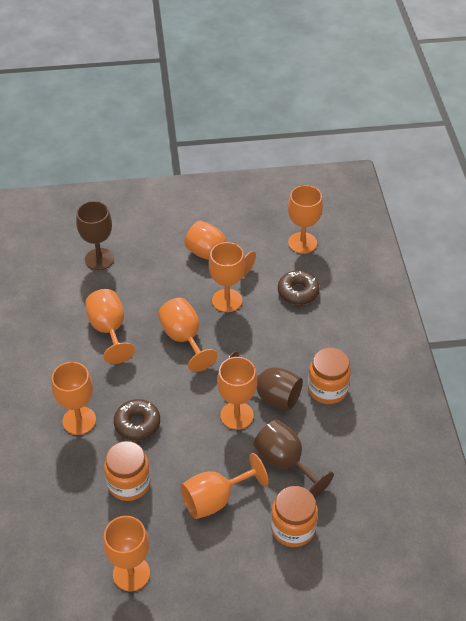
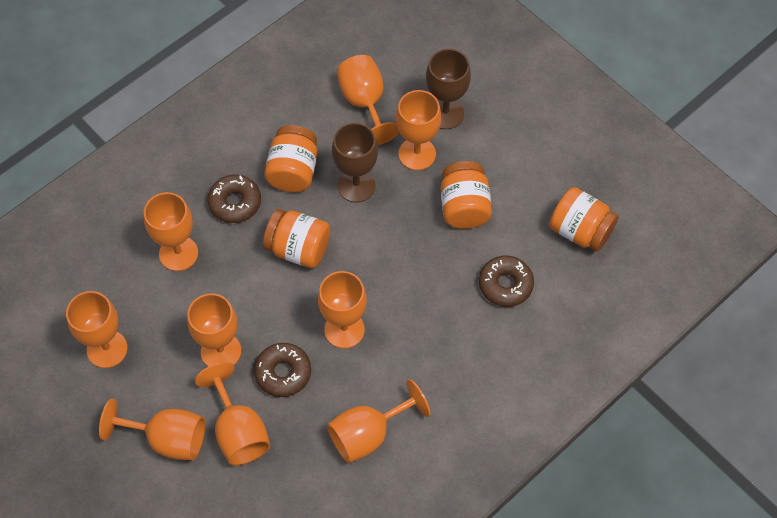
brown donut: [114,399,160,441] [278,270,320,305] = 2 -> [208,174,261,223] [254,343,311,397] [479,256,534,307] = 3
brown goblet: [76,201,114,270] [227,351,303,410] [253,420,334,498] = 3 -> [332,123,378,202] [426,49,471,129] = 2
orange jar: [104,441,151,501] [271,486,318,547] [308,348,351,404] = 3 -> [263,209,330,268] [264,125,317,192] [441,161,492,229] [549,187,619,252] = 4

